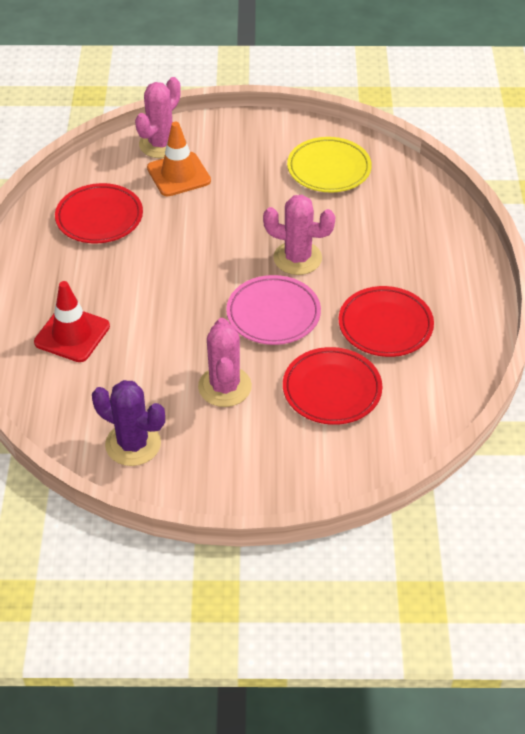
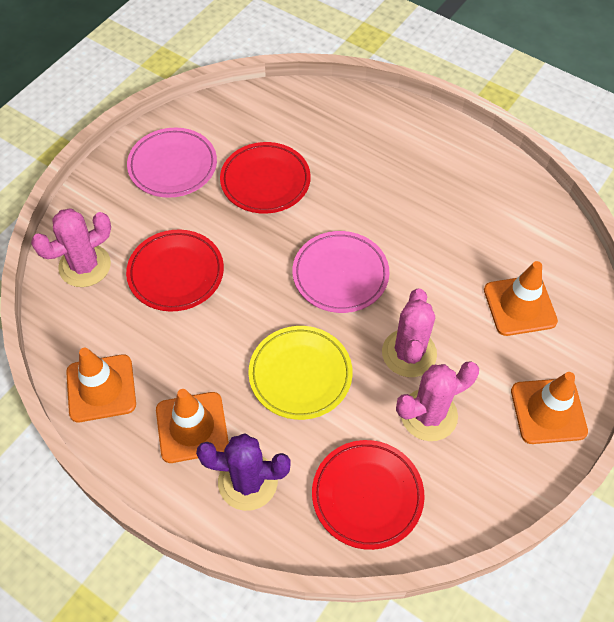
orange traffic cone: [147,122,211,196] = 1 -> [66,348,136,422] [156,389,229,463] [484,261,558,336] [511,372,588,444] = 4
pink plate: [226,275,321,345] = 1 -> [127,127,217,198] [292,231,390,313] = 2
red traffic cone: [34,281,110,362] = 1 -> none = 0

